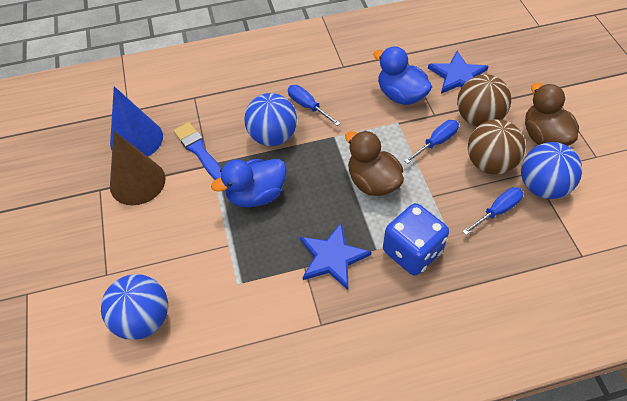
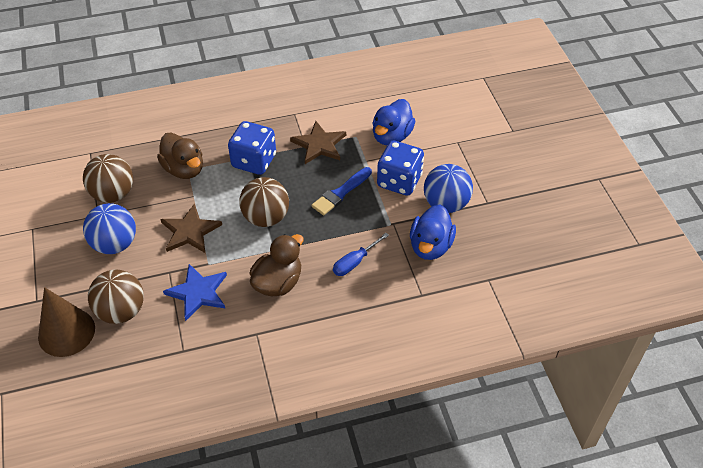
blue ball: [101,274,168,340] [244,93,297,146] [521,142,582,199] = 3 -> [83,203,136,254] [424,164,473,213] = 2
blue cone: [110,86,163,157] = 1 -> none = 0
blue dice: [383,203,449,276] = 1 -> [228,121,276,175] [377,141,424,196] = 2
blue screwdriver: [288,85,341,126] [404,120,459,164] [462,187,523,235] = 3 -> [333,233,389,276] = 1
blue star: [300,223,371,290] [428,51,488,94] = 2 -> [163,264,227,321] = 1
brown ball: [457,74,511,127] [468,119,525,175] = 2 -> [83,154,133,203] [88,270,144,324] [239,177,289,227] = 3
brown star: none = 0 -> [160,203,222,253] [290,121,346,164] = 2

